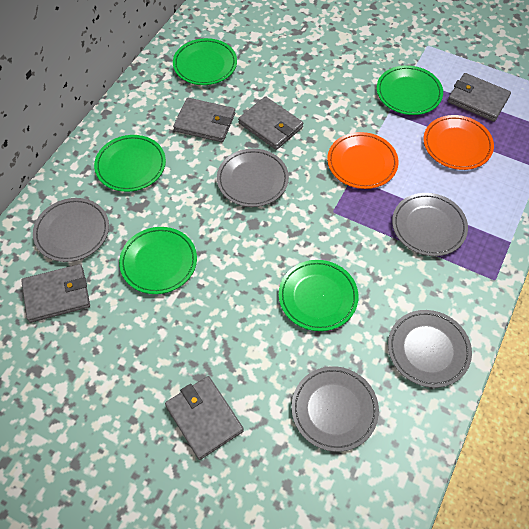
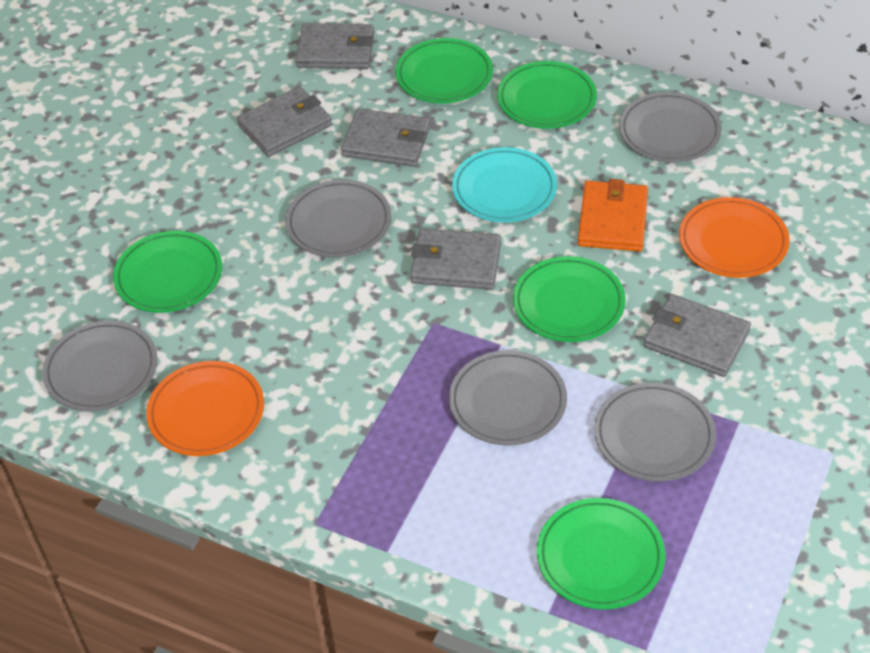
orange wallet: none = 0 -> [578,179,648,251] = 1
turquoise plate: none = 0 -> [452,147,557,222] = 1

